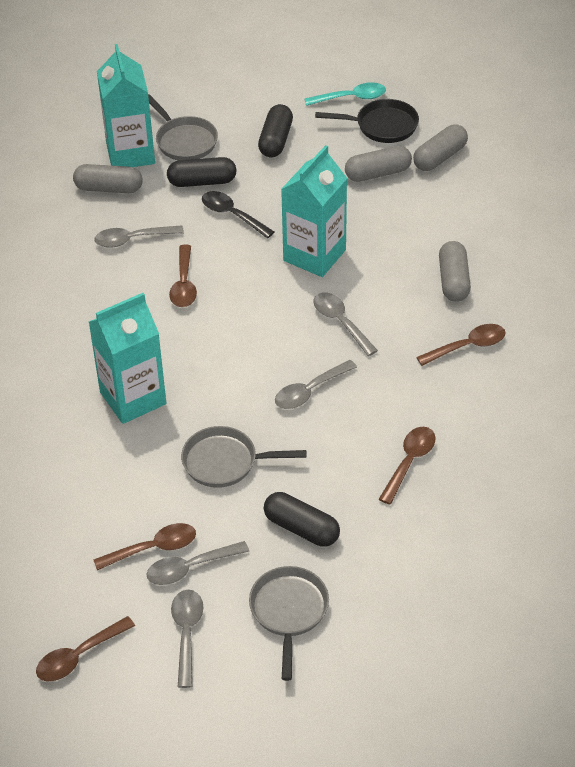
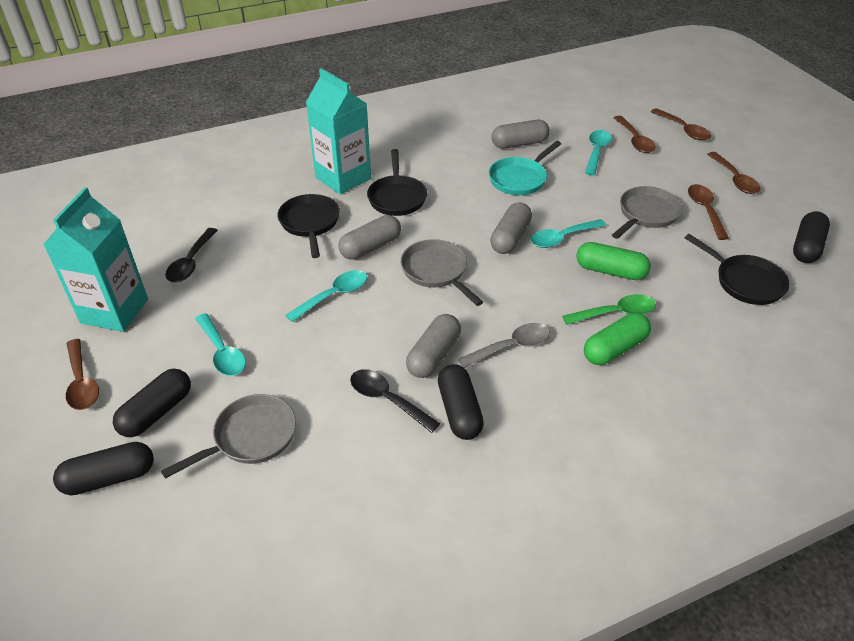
black capsule: [167,157,237,187] [258,104,293,157] [264,492,340,547] = 3 -> [53,442,154,495] [113,369,191,437] [438,364,484,440] [793,211,830,263] = 4
black pan: [315,99,419,143] = 1 -> [277,194,340,258] [367,149,427,216] [685,234,790,305] = 3
black spoon: [202,191,274,238] = 1 -> [165,228,218,282] [350,369,440,433] = 2
green capsule: none = 0 -> [576,242,651,280] [584,313,651,365] = 2
green spoon: none = 0 -> [562,294,656,325] = 1
grey spoon: [94,225,184,248] [146,541,249,585] [171,590,203,688] [275,360,357,409] [314,292,378,356] = 5 -> [458,323,550,368] = 1
turquoise carton: [89,293,166,424] [97,44,155,167] [281,145,347,277] = 3 -> [43,187,148,332] [306,68,371,194] = 2
turquoise pan: none = 0 -> [489,141,561,195] = 1
turquoise spoon: [304,82,386,106] = 1 -> [195,313,246,376] [286,270,367,322] [531,219,606,248] [585,130,612,175] = 4

